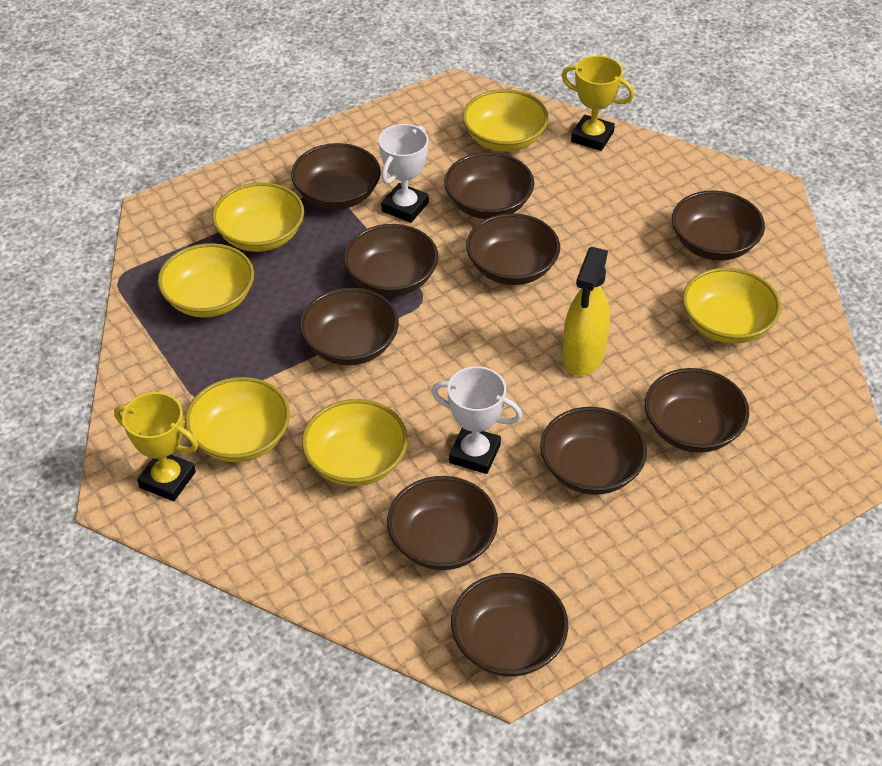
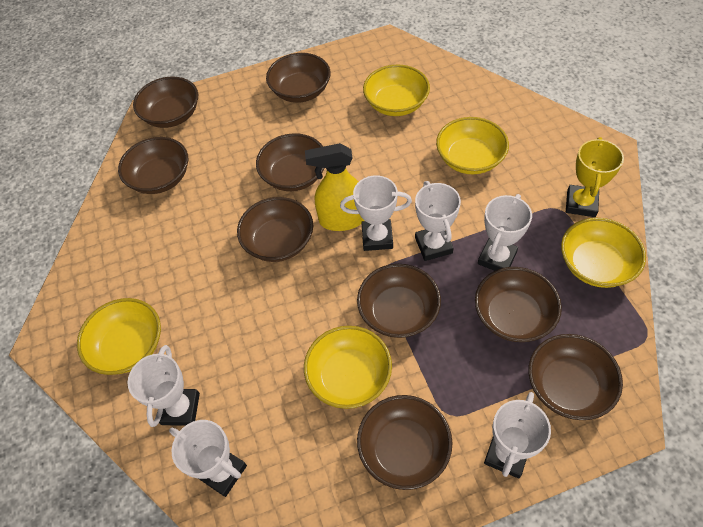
brown bowl: [291,143,381,210] [300,288,399,365] [344,224,438,296] [387,476,498,570] [444,152,534,219] [451,573,568,677] [466,213,560,285] [540,407,647,495] [645,368,749,453] [672,190,765,261] = 10 -> [118,137,188,194] [133,77,198,128] [237,197,313,262] [256,133,325,191] [266,53,331,103] [357,264,441,338] [357,395,452,490] [475,267,562,342] [529,334,623,420] = 9
white trophy: [379,124,429,223] [431,366,522,474] = 2 -> [128,345,200,427] [169,420,247,497] [340,176,412,251] [415,181,461,261] [478,194,532,271] [484,392,551,479] = 6
yellow bowl: [158,243,254,318] [185,377,290,462] [212,182,304,252] [302,399,408,486] [463,89,549,152] [682,268,781,344] = 6 -> [77,298,161,375] [304,326,392,409] [363,65,430,116] [436,117,509,174] [561,218,646,288] = 5
yellow trophy: [114,392,198,501] [561,55,634,151] = 2 -> [566,137,624,217] = 1

